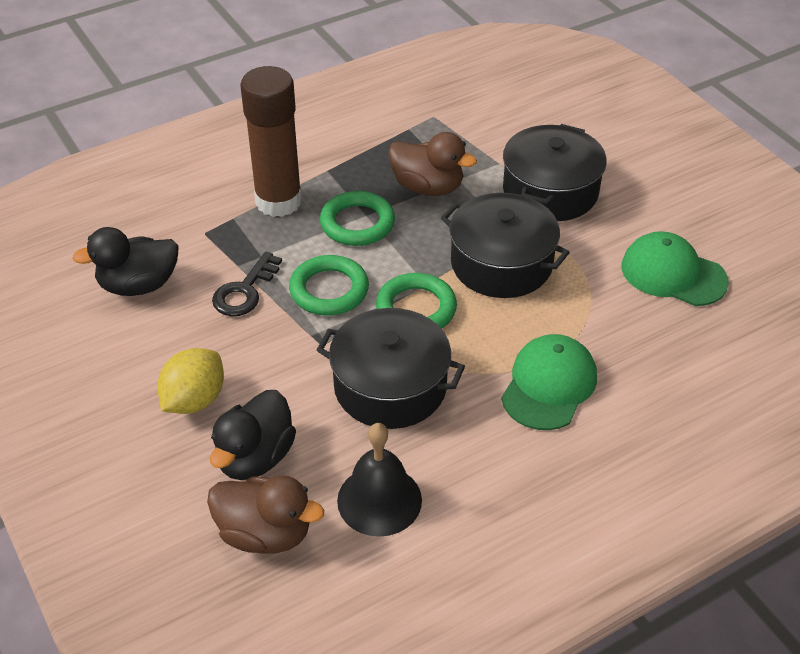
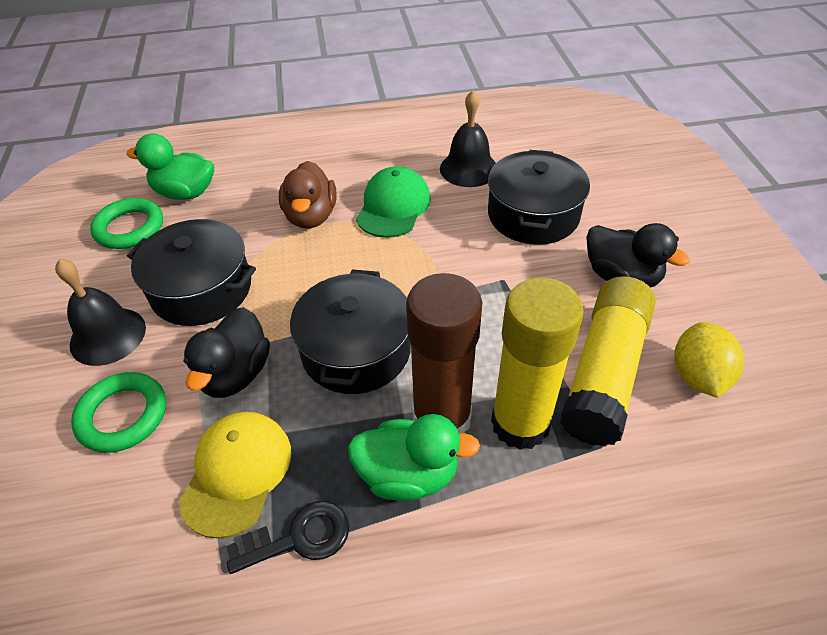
black bell: [337,423,422,537] = 1 -> [55,259,146,366] [440,90,496,187] = 2
brown duck: [207,475,324,554] [388,132,477,196] = 2 -> [279,161,337,229] = 1
green cap: [501,334,597,430] [622,231,729,306] = 2 -> [356,166,431,238] = 1
green duck: none = 0 -> [126,134,214,200] [348,414,480,501] = 2
green ring: [289,255,369,316] [320,191,395,246] [376,273,457,329] = 3 -> [71,372,166,453] [90,198,163,249] = 2
yellow cap: none = 0 -> [179,411,291,539] = 1
yellow glue stick: none = 0 -> [491,277,584,450] [560,276,655,447] = 2

